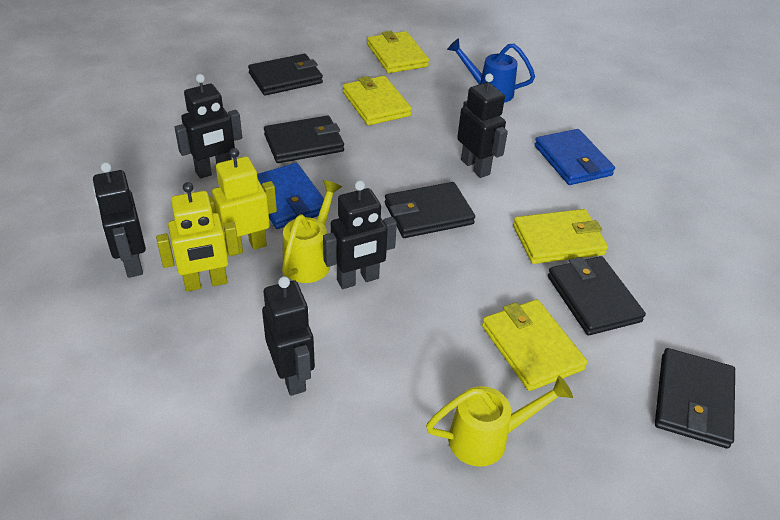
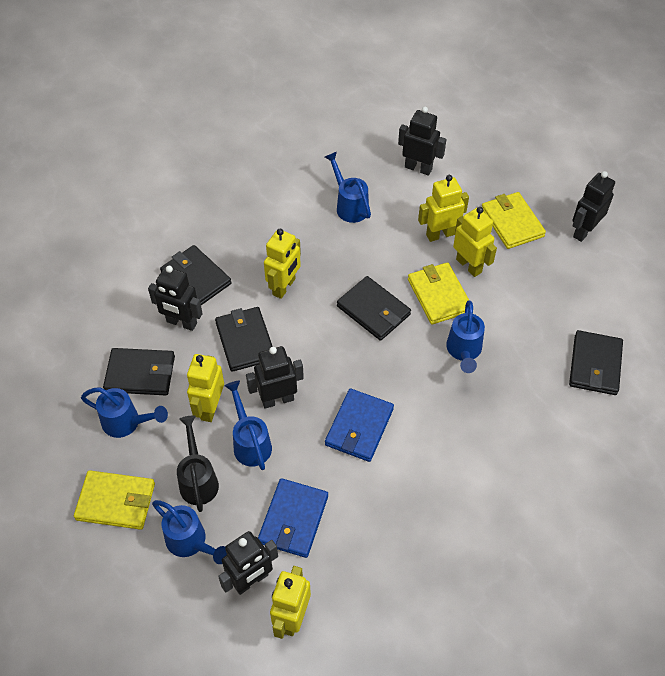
black watering can: none = 0 -> [177,415,219,512] = 1
blue watering can: [447,38,535,103] = 1 -> [81,387,168,438] [152,500,227,564] [224,381,272,470] [325,152,371,223] [446,300,485,373] = 5
yellow robot: [156,182,239,292] [209,148,277,257] = 2 -> [187,354,224,422] [264,229,301,299] [270,566,311,639] [418,175,469,242] [453,207,497,277] = 5
yellow wallet: [343,76,412,125] [367,31,429,73] [482,299,588,391] [513,209,608,264] = 4 -> [74,470,155,530] [408,262,470,324] [482,192,546,249] = 3
yellow watering can: [282,180,342,283] [426,376,573,467] = 2 -> none = 0

